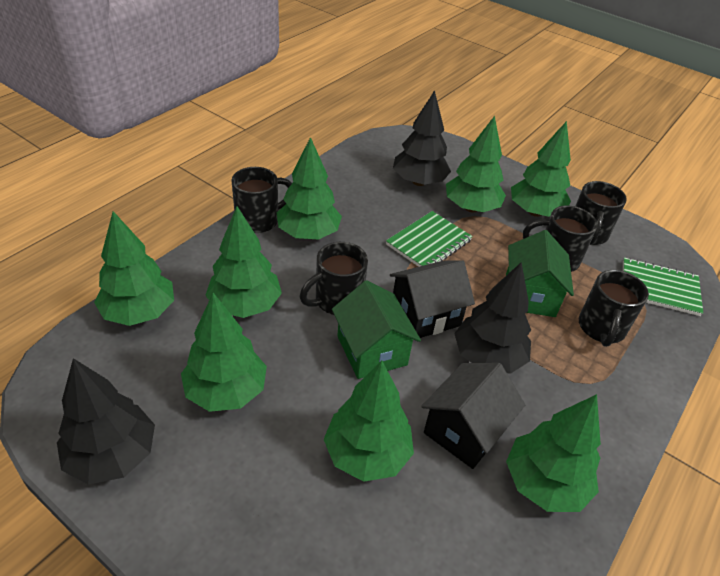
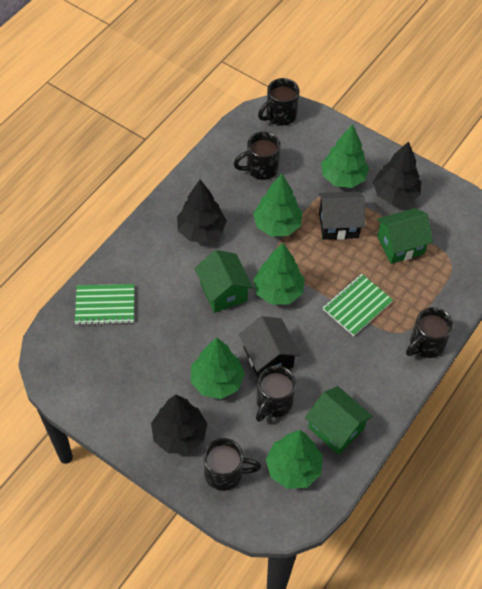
green house: [332,280,421,379] [506,230,574,317] = 2 -> [194,250,253,313] [305,386,373,455] [377,208,433,264] = 3
green tree: [94,211,174,326] [181,293,267,412] [205,206,282,318] [277,137,342,239] [323,361,414,482] [446,116,506,212] [506,394,601,512] [511,121,571,217] = 8 -> [191,337,245,399] [253,173,302,237] [253,243,305,305] [266,430,323,489] [321,124,369,188] = 5

